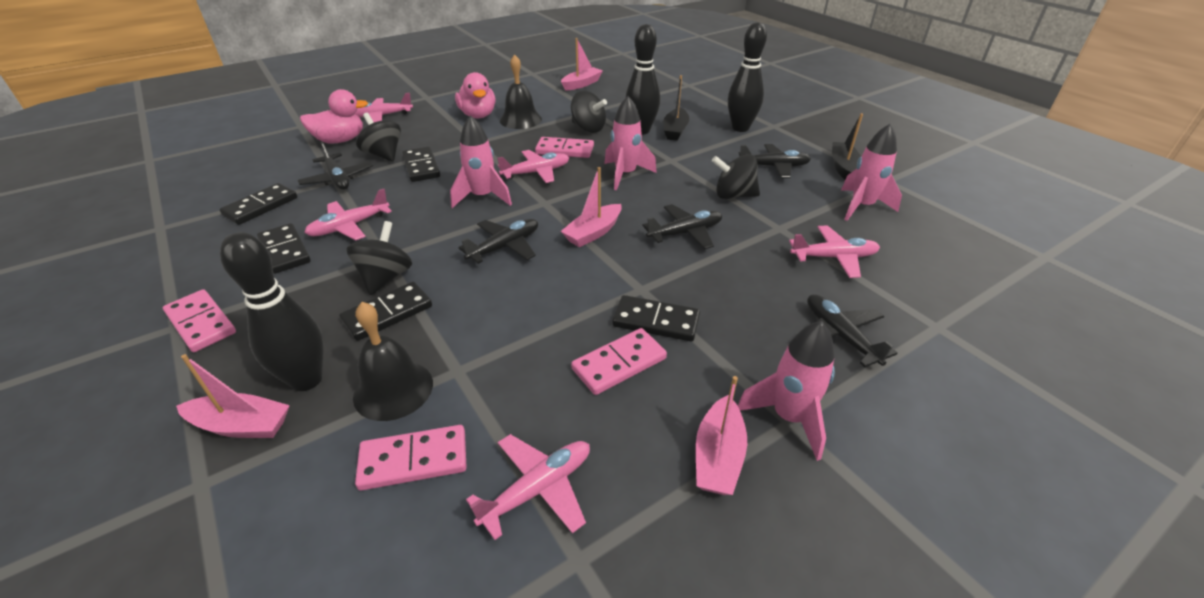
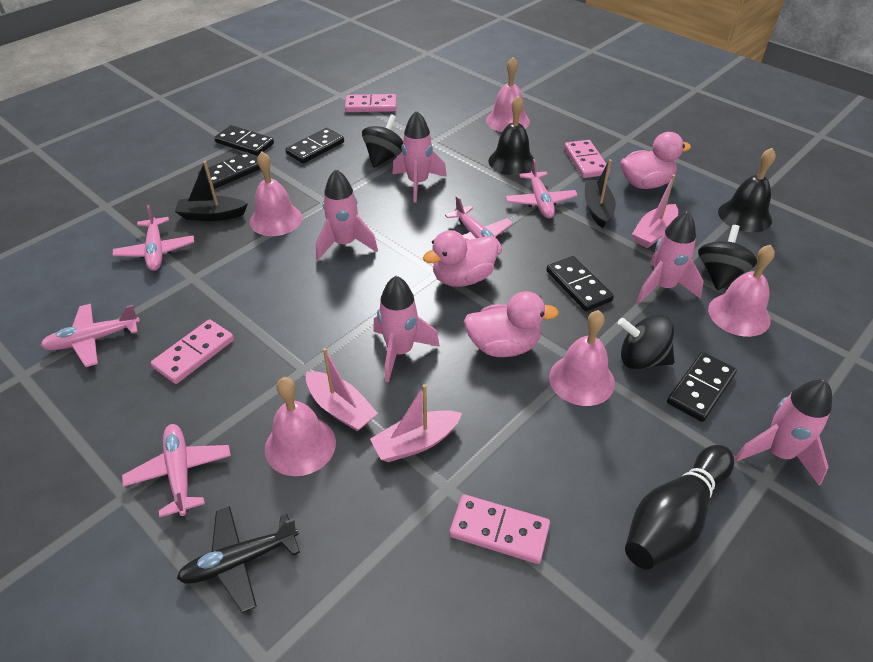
black bowling pin: [220,232,324,391] [625,24,660,135] [728,22,767,132] = 3 -> [625,445,734,569] = 1
black plane: [297,142,373,190] [458,219,538,264] [643,204,722,249] [739,144,811,178] [807,294,898,368] = 5 -> [177,506,300,613] = 1
black spinning top: [347,221,412,295] [356,113,401,162] [571,91,607,133] [712,154,760,199] = 4 -> [362,114,403,168] [618,315,674,370] [698,225,757,291] = 3
pink bell: none = 0 -> [250,152,302,236] [265,377,336,476] [486,57,530,132] [549,310,615,406] [708,245,775,337] = 5
pink boat: [176,354,290,438] [561,38,603,91] [561,167,622,247] [696,376,747,495] = 4 -> [306,348,378,431] [370,384,462,462] [632,174,678,248] = 3
pink duck: [300,89,368,143] [455,72,495,118] = 2 -> [423,230,498,287] [464,291,559,357] [620,132,691,189] = 3
pink rocket: [450,115,512,208] [604,96,657,190] [737,321,835,461] [841,124,902,221] = 4 -> [316,169,378,260] [373,276,440,382] [392,110,447,203] [636,211,704,303] [735,379,832,486] = 5

